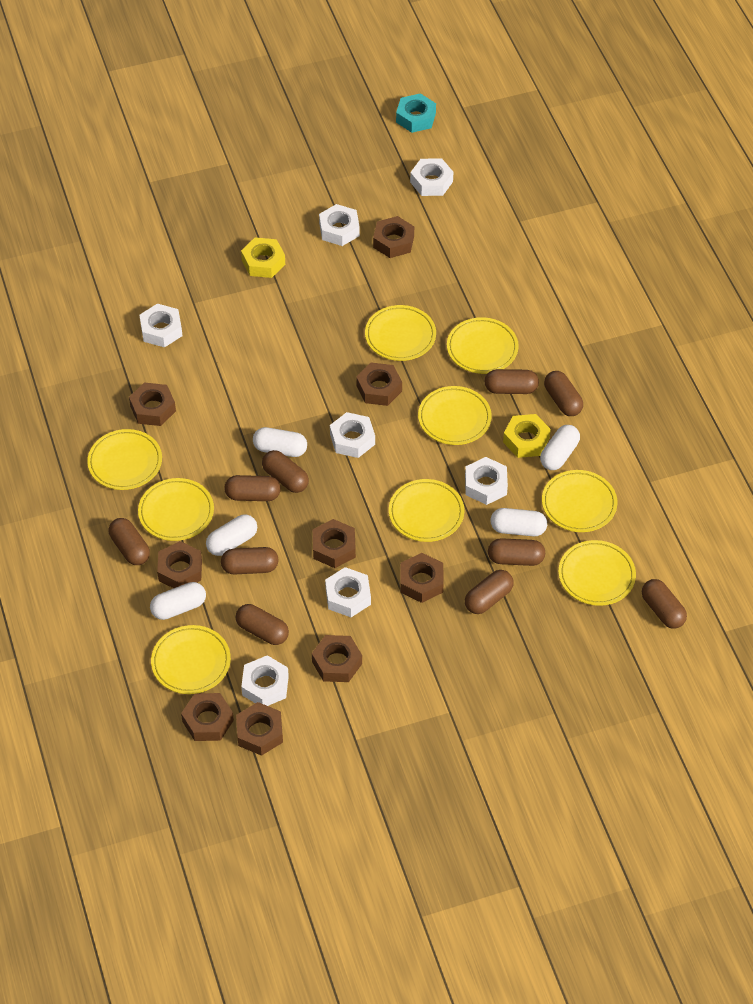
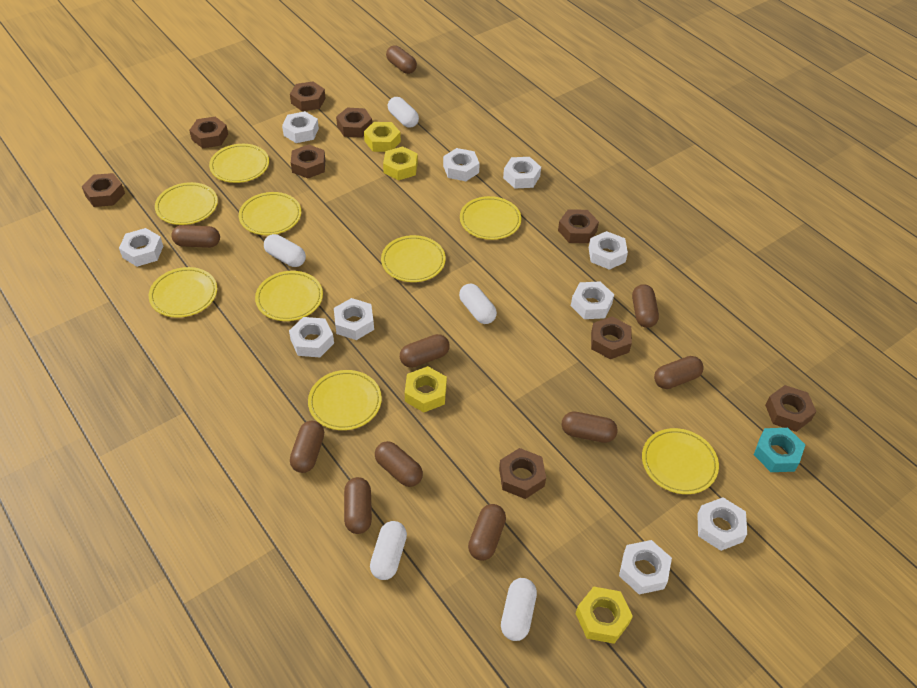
white nut: [139,304,182,347] [241,655,289,706] [319,204,360,246] [325,567,371,617] [330,412,375,458] [410,158,453,196] [465,457,508,505] = 7 -> [119,228,163,267] [282,111,319,143] [289,317,334,357] [334,298,374,340] [443,148,480,181] [503,157,541,189] [571,281,614,319] [589,231,628,270] [619,540,672,595] [697,497,747,551] = 10
yellow nut: [241,237,285,278] [503,414,551,458] = 2 -> [364,122,401,152] [383,146,418,180] [405,366,447,412] [575,587,633,644] = 4

